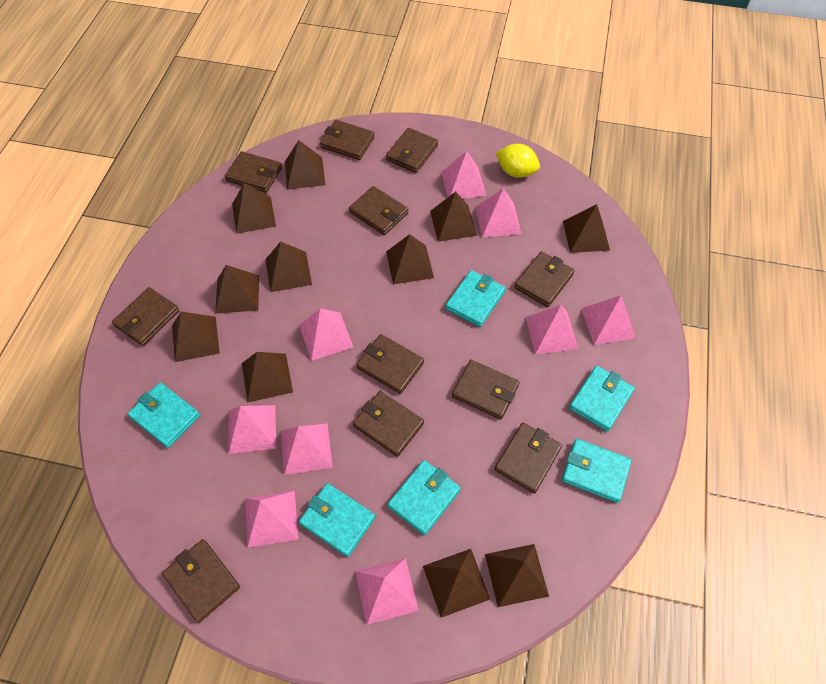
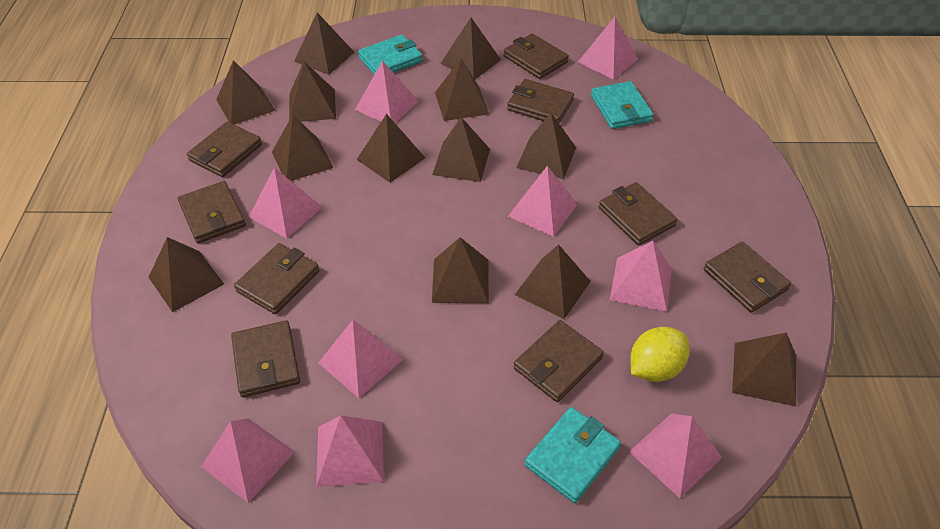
brown pyramid: [172,312,220,362] [215,265,259,314] [232,183,276,234] [242,352,293,402] [265,241,312,292] [285,140,325,190] [386,234,434,285] [423,549,490,618] [430,192,477,242] [485,544,549,607] [563,204,610,253] = 11 -> [148,237,224,312] [216,60,275,125] [272,115,334,181] [289,61,336,122] [294,13,354,75] [357,114,425,183] [432,117,490,182] [432,237,489,303] [435,58,489,121] [440,18,501,79] [515,244,591,319] [516,113,576,179] [732,332,796,406] = 13
brown wallet: [112,287,180,346] [162,539,240,623] [225,151,282,193] [320,120,375,160] [349,186,408,235] [353,391,424,457] [356,334,424,394] [386,128,438,173] [452,360,519,420] [494,423,562,494] [514,251,575,307] = 11 -> [178,181,246,243] [187,122,262,177] [231,320,300,397] [234,243,319,314] [504,33,569,79] [507,79,574,123] [514,320,604,402] [599,182,678,245] [704,242,791,313] = 9
turquoise wallet: [128,382,200,448] [299,483,375,557] [388,460,461,535] [446,270,505,327] [562,439,632,503] [569,366,635,432] = 6 -> [358,35,423,75] [524,407,621,503] [591,81,653,129] = 3

